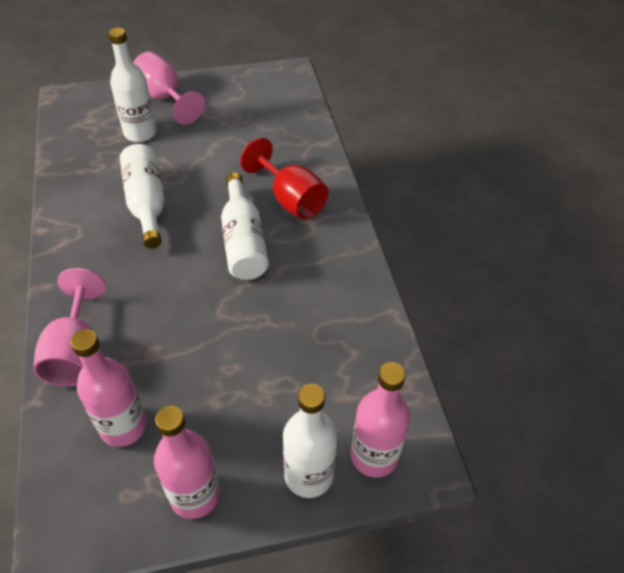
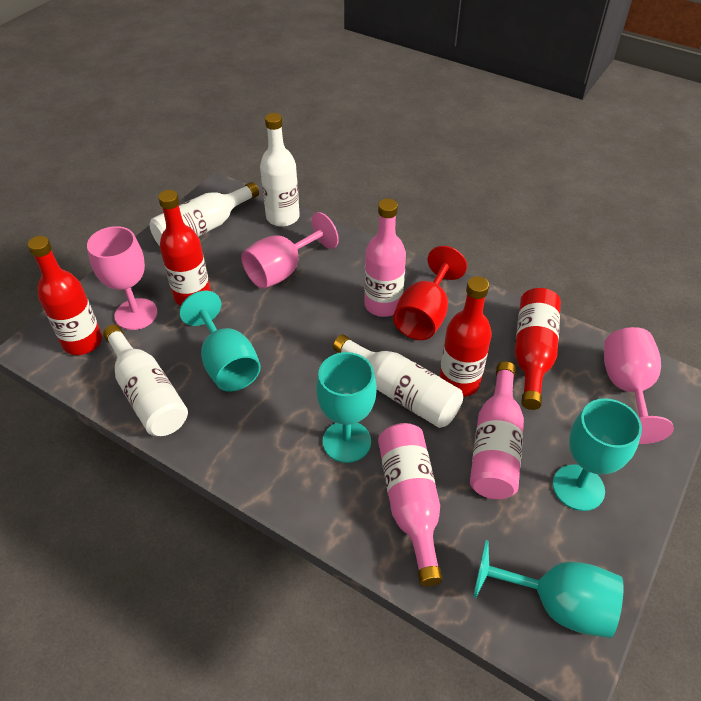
pink goblet: [33,268,106,386] [133,51,205,125] = 2 -> [87,226,158,330] [241,212,339,289] [604,327,674,444] = 3
red bottle: none = 0 -> [28,236,102,355] [158,190,211,306] [439,276,492,397] [515,288,561,410] = 4
turquoise goblet: none = 0 -> [179,291,261,392] [316,352,377,463] [473,540,624,638] [553,398,642,511] = 4

